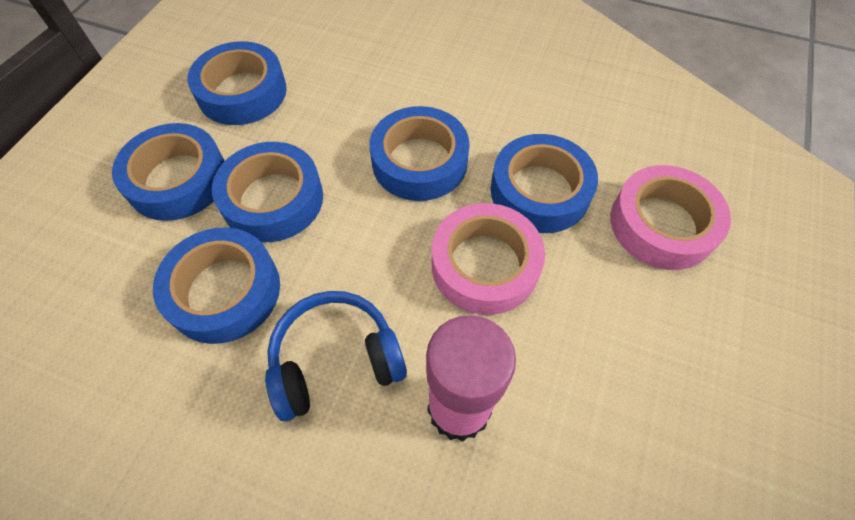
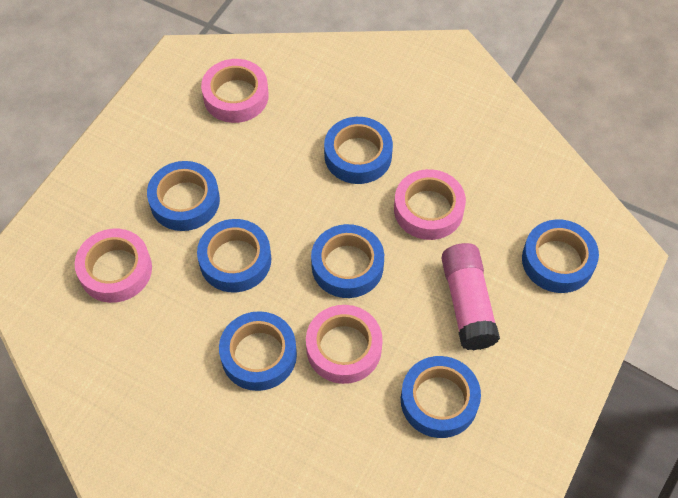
blue headphones: [265,291,407,421] = 1 -> none = 0
blue tape: [112,123,225,221] [153,228,280,344] [187,41,287,125] [212,142,323,242] [370,106,470,201] [491,134,598,233] = 6 -> [147,161,220,231] [197,219,271,292] [219,311,297,391] [311,224,384,298] [324,117,393,184] [401,356,481,438] [522,219,599,293] = 7
pink tape: [432,203,545,315] [610,165,731,270] = 2 -> [75,229,152,303] [201,59,269,123] [306,305,383,384] [394,169,466,240] = 4

